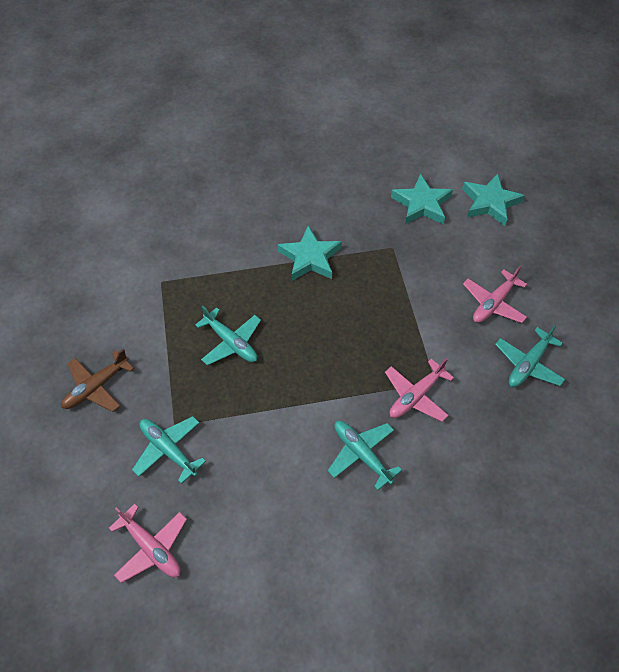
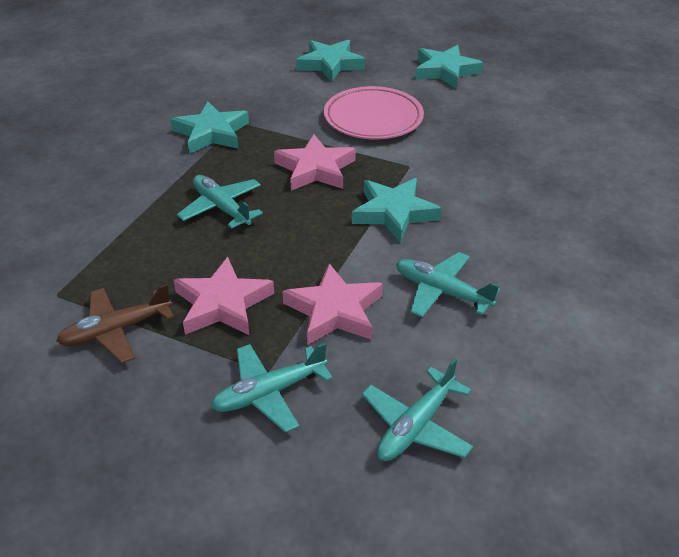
pink plane: [109,504,187,583] [385,358,454,422] [463,266,527,323] = 3 -> none = 0
pink plate: none = 0 -> [324,86,424,139] = 1
pink star: none = 0 -> [174,257,274,336] [274,135,356,191] [282,263,383,345] = 3
turquoise star: [277,226,342,281] [391,174,453,224] [462,173,525,226] = 3 -> [171,102,249,154] [296,40,365,82] [352,178,441,242] [415,45,483,88] = 4

